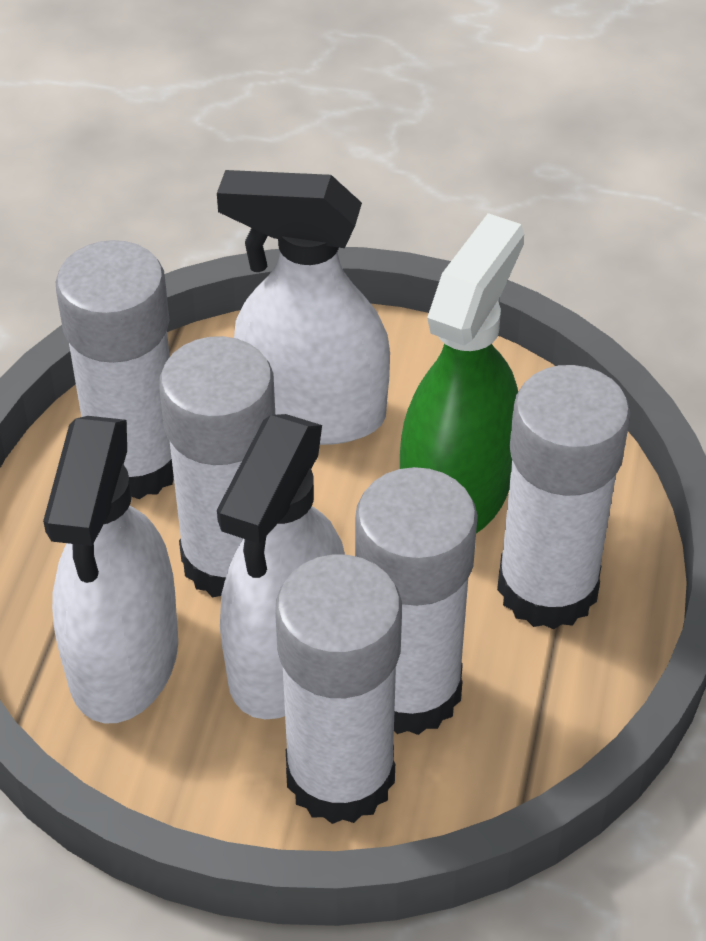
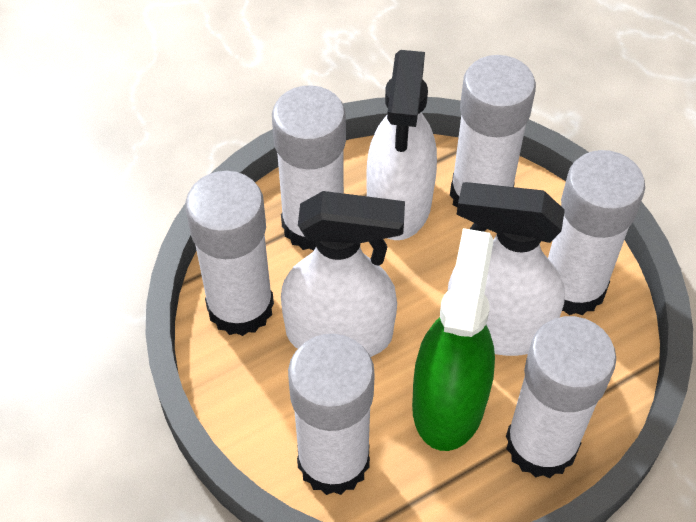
white glue stick: [56,240,174,499] [159,336,275,597] [275,554,402,824] [355,467,478,735] [497,365,630,629] = 5 -> [185,171,274,336] [272,85,346,251] [288,334,375,495] [450,55,536,207] [506,316,616,478] [548,150,645,315] = 6

